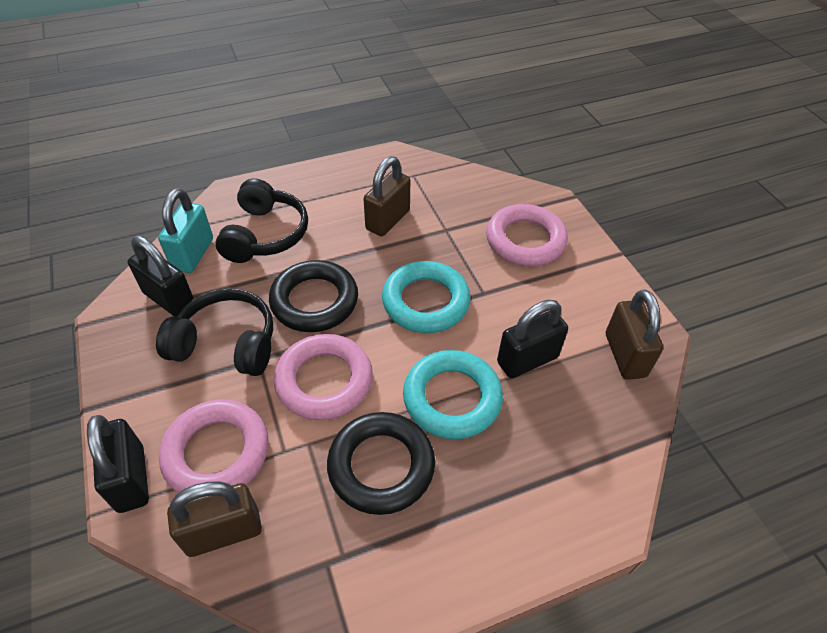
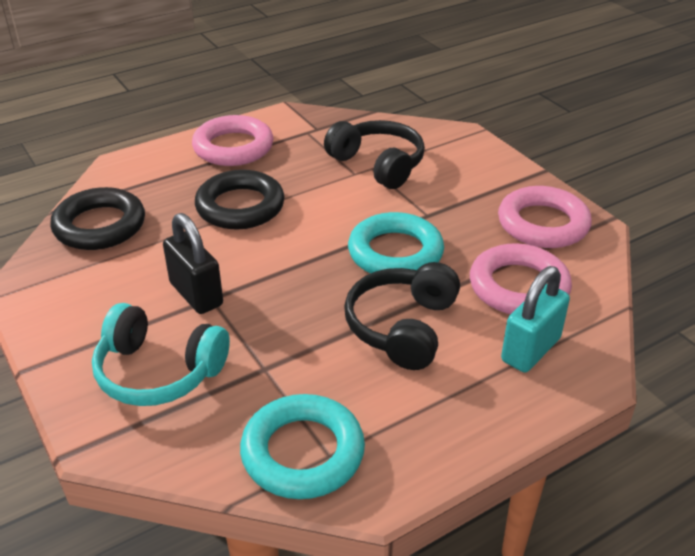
black padlock: [87,415,149,513] [127,236,194,317] [497,300,568,378] = 3 -> [163,213,223,314] = 1
brown padlock: [167,481,262,557] [364,156,410,236] [606,290,663,380] = 3 -> none = 0
turquoise headphones: none = 0 -> [92,303,230,406] = 1

